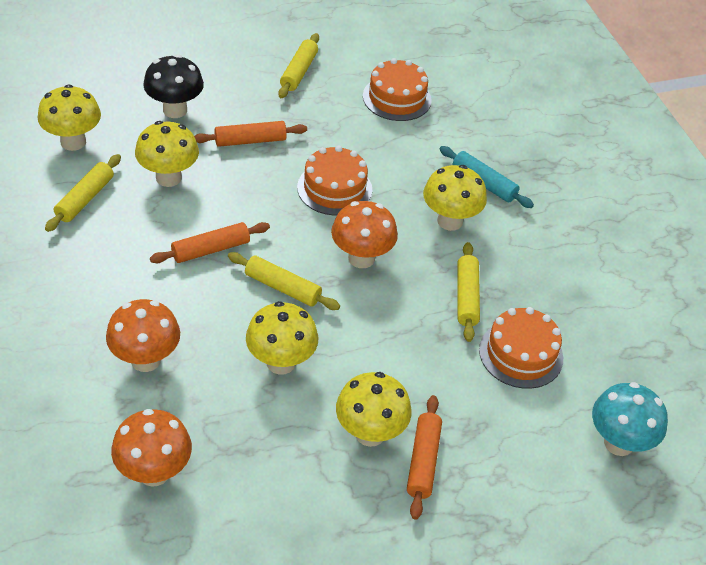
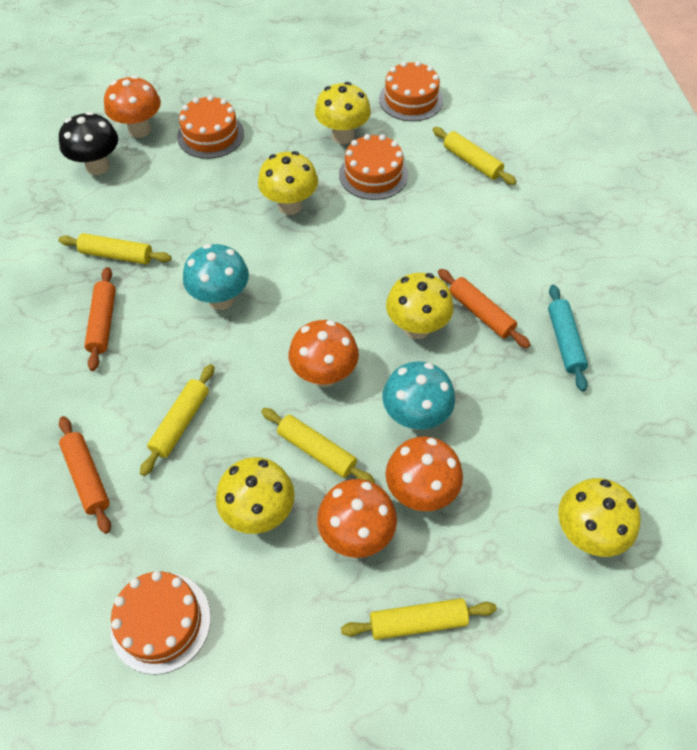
orange cake: [297,145,372,216] [363,58,432,121] [479,307,563,389] = 3 -> [110,571,211,675] [177,95,244,159] [339,134,408,200] [379,61,443,121] = 4
orange mushroom: [106,299,180,372] [111,409,192,487] [331,201,398,268] = 3 -> [104,75,161,138] [289,320,359,387] [317,479,397,558] [386,436,463,511] = 4
turquoise mushroom: [592,382,668,456] = 1 -> [183,244,249,310] [382,362,455,430] = 2
yellow rolling pin: [45,154,121,232] [228,252,340,310] [278,33,319,98] [457,242,480,342] = 4 -> [58,233,172,264] [140,364,214,476] [261,408,375,483] [341,598,497,640] [432,127,517,185] = 5

